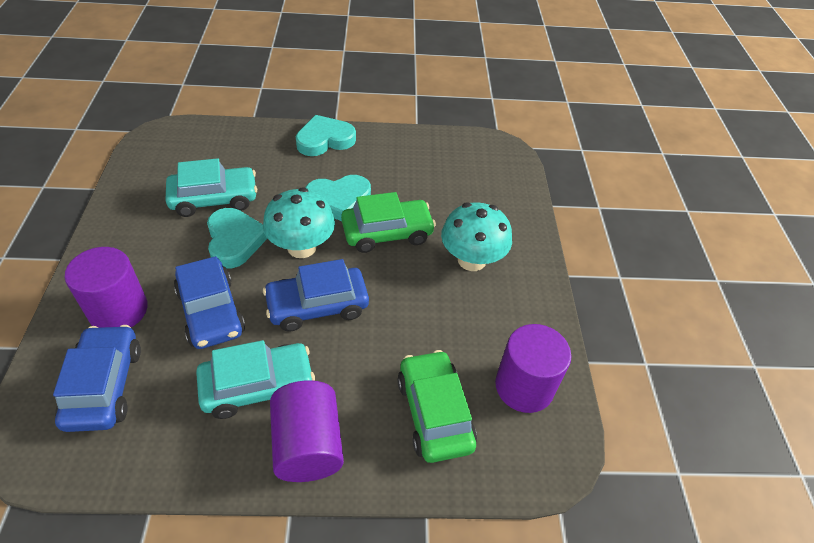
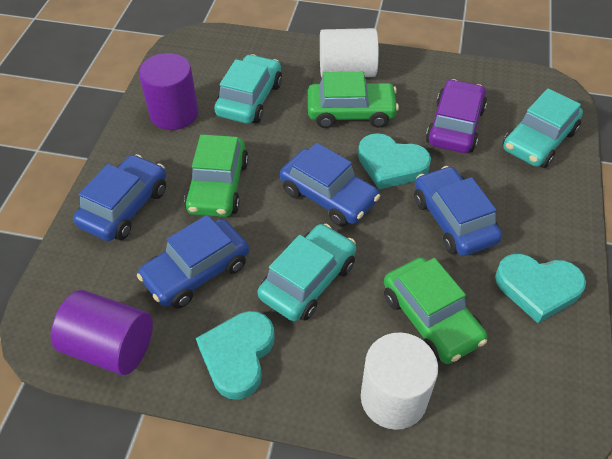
blue car: [53,325,141,432] [174,256,245,349] [263,259,369,332] = 3 -> [73,154,166,241] [137,215,249,308] [280,143,380,227] [414,166,502,256] = 4
green car: [341,192,436,253] [397,350,477,463] = 2 -> [184,134,249,217] [308,72,399,128] [384,257,487,364] = 3
purple car: none = 0 -> [426,79,487,153] = 1
purple cylinder: [65,247,148,328] [270,380,344,482] [495,324,571,413] = 3 -> [51,290,153,375] [139,53,198,130] = 2
turquoise car: [166,158,257,217] [196,340,315,419] = 2 -> [214,54,282,124] [258,224,356,321] [502,88,583,168] = 3
turquoise mushroom: [263,187,335,258] [441,202,512,271] = 2 -> none = 0
white cylinder: none = 0 -> [320,28,379,78] [361,332,438,430] = 2

